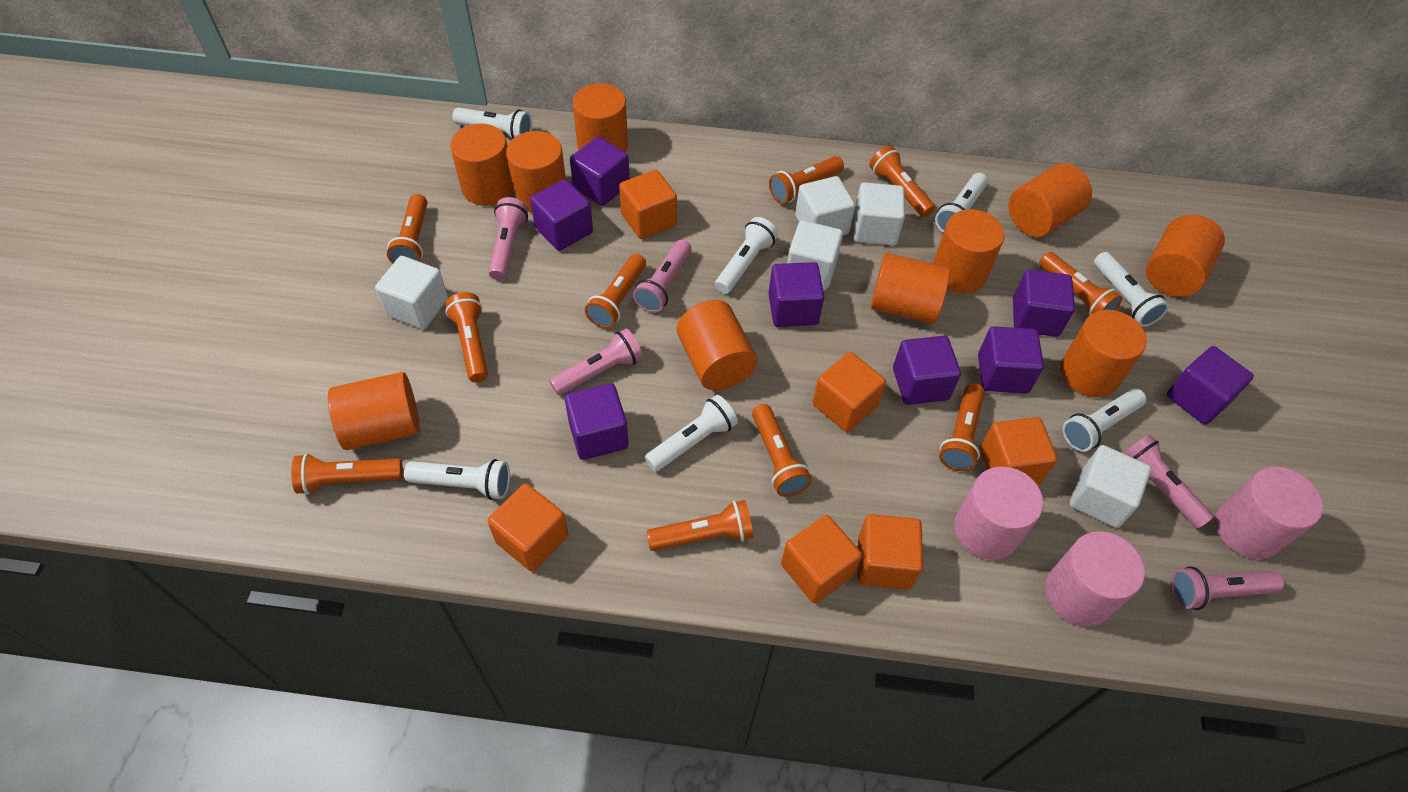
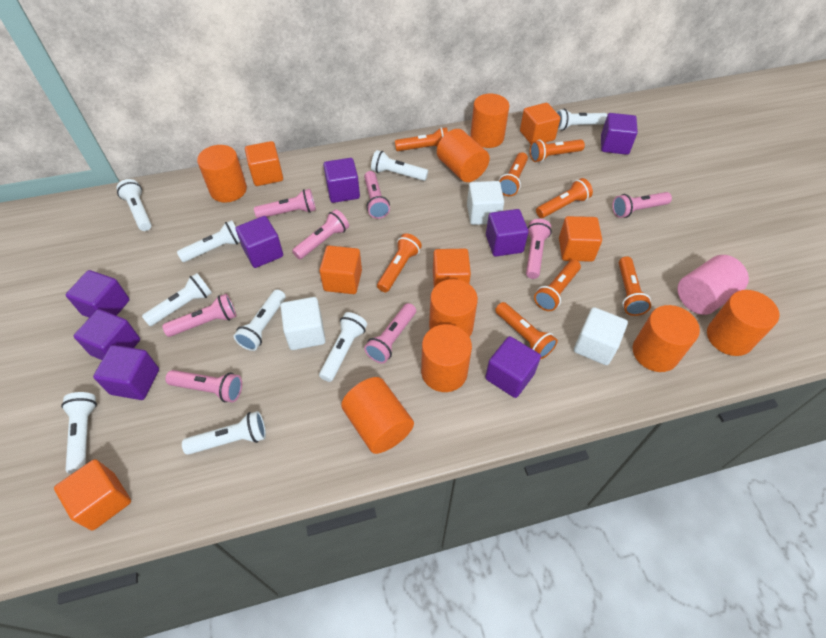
orange cylinder: [328,372,420,450] [450,124,513,206] [506,131,566,212] [573,83,628,152] [677,300,757,390] [871,253,950,324] [933,209,1004,293] [1008,163,1092,237] [1060,310,1147,397] [1146,215,1225,297] = 10 -> [197,145,247,202] [341,377,414,454] [421,324,472,392] [429,279,478,337] [437,129,490,182] [470,94,509,148] [633,305,700,372] [707,290,779,356] = 8
orange flashlight: [291,454,403,495] [387,194,427,263] [445,292,488,382] [585,254,646,329] [646,500,753,551] [752,404,812,497] [769,156,844,204] [869,146,935,218] [939,383,985,471] [1039,252,1122,316] = 10 -> [377,233,422,292] [395,127,448,151] [495,302,558,359] [499,152,528,196] [530,139,585,162] [534,260,581,311] [536,178,593,218] [619,256,651,316] = 8
pink cylinder: [954,466,1043,560] [1045,531,1145,627] [1215,467,1323,559] = 3 -> [677,255,749,315] = 1
pink flashlight: [488,197,528,280] [549,328,643,395] [633,239,692,313] [1123,434,1214,529] [1171,566,1284,610] = 5 -> [162,294,236,337] [165,370,242,402] [254,189,316,218] [292,209,349,259] [364,171,390,219] [364,303,416,364] [526,219,552,279] [612,192,672,218] = 8
white cube: [375,256,448,329] [787,220,843,289] [795,176,855,235] [854,182,905,245] [1070,445,1151,528] = 5 -> [280,297,326,350] [467,181,504,225] [574,307,628,365] = 3
white flashlight: [404,459,510,500] [452,107,532,139] [645,395,738,472] [715,217,778,294] [935,173,988,233] [1063,389,1146,452] [1094,252,1169,327] = 7 -> [61,392,97,474] [116,179,152,231] [142,273,212,326] [177,220,240,262] [182,411,266,455] [233,289,286,351] [319,312,367,382] [371,150,428,181] [556,109,607,131] = 9

